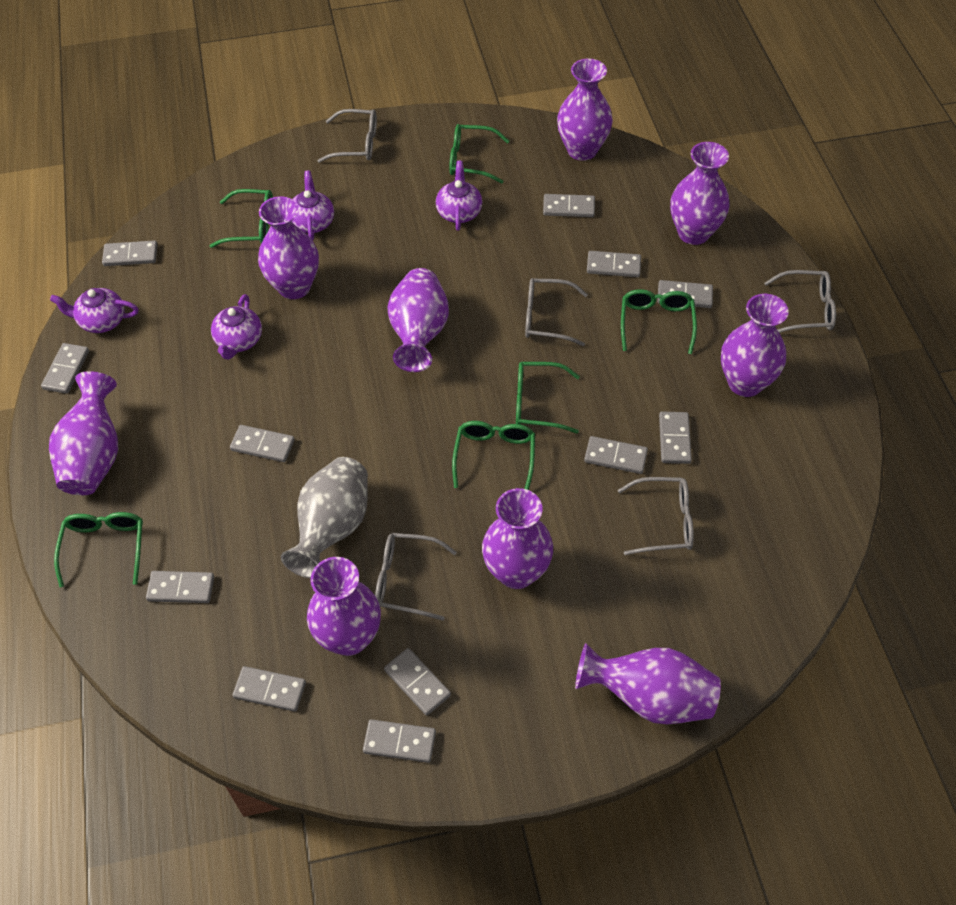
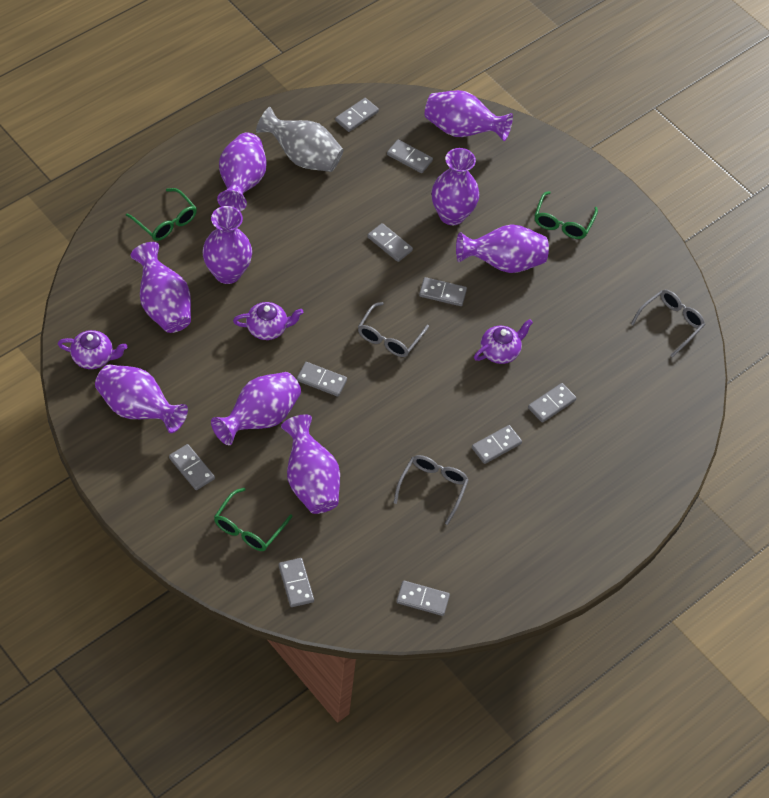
green glasses: [54,512,143,587] [210,189,273,248] [449,124,509,184] [452,421,535,490] [516,362,580,434] [621,289,697,354] = 6 -> [126,188,197,241] [214,488,293,551] [534,191,598,239] = 3
grey domino: [41,343,89,394] [102,240,158,266] [146,571,214,603] [230,425,295,462] [233,666,306,712] [363,719,436,763] [384,648,451,716] [543,194,595,217] [584,436,648,474] [587,251,641,277] [657,280,713,308] [659,411,692,464] = 12 -> [169,444,215,490] [279,558,314,607] [297,362,347,397] [335,98,379,132] [367,223,413,262] [387,140,433,173] [396,581,450,616] [419,277,467,306] [472,425,522,464] [528,383,576,423] = 10
grey glasses: [317,109,377,163] [375,533,457,621] [525,278,588,346] [618,477,694,555] [764,270,836,333] = 5 -> [358,302,429,357] [394,455,469,525] [631,290,705,357] = 3
purple teapot: [50,288,139,333] [211,294,262,360] [292,171,334,240] [436,161,482,231] = 4 -> [58,330,127,369] [233,302,304,340] [474,319,533,364] = 3

